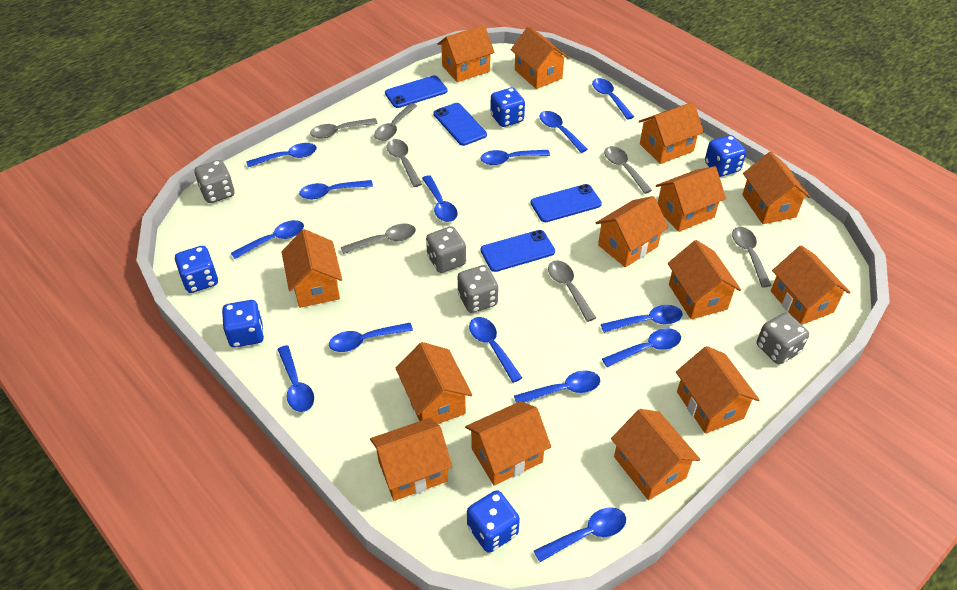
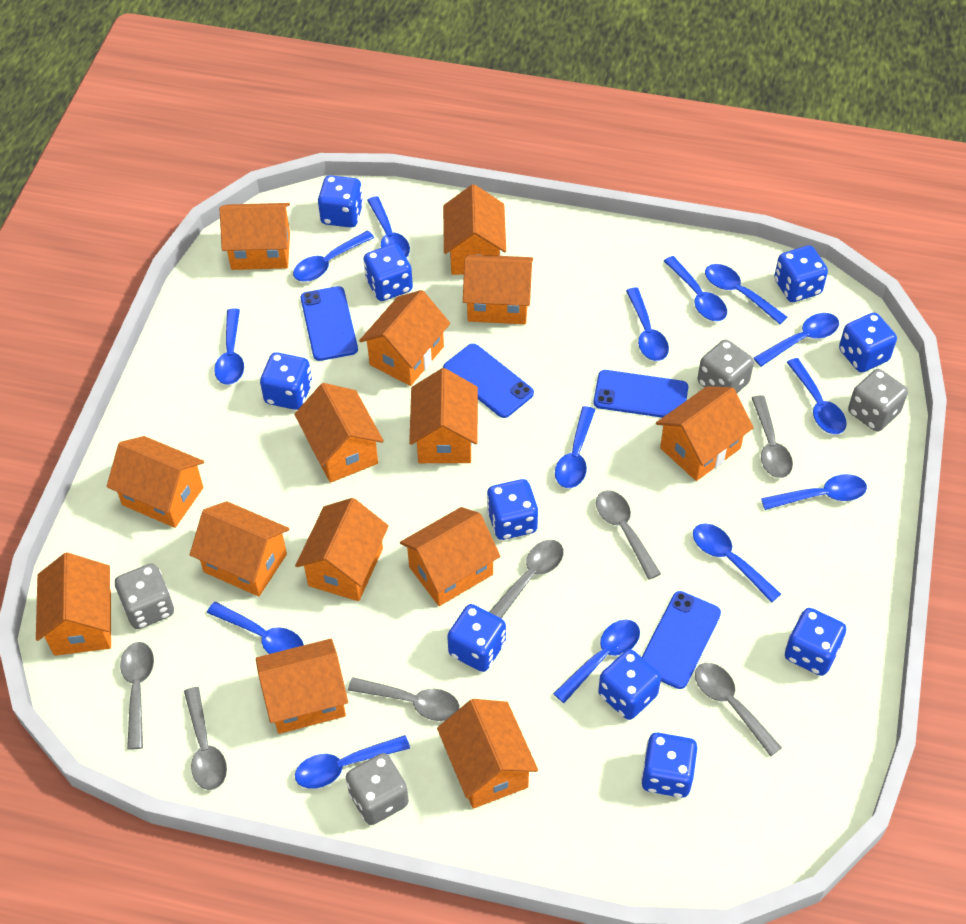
blue dice: [175,246,218,293] [222,300,264,348] [467,490,520,553] [490,88,525,127] [705,135,746,177] = 5 -> [260,352,312,410] [318,175,363,228] [363,244,413,301] [447,604,506,672] [487,479,538,540] [598,649,661,720] [641,733,697,798] [774,245,828,302] [785,608,846,676] [839,313,897,373] = 10

